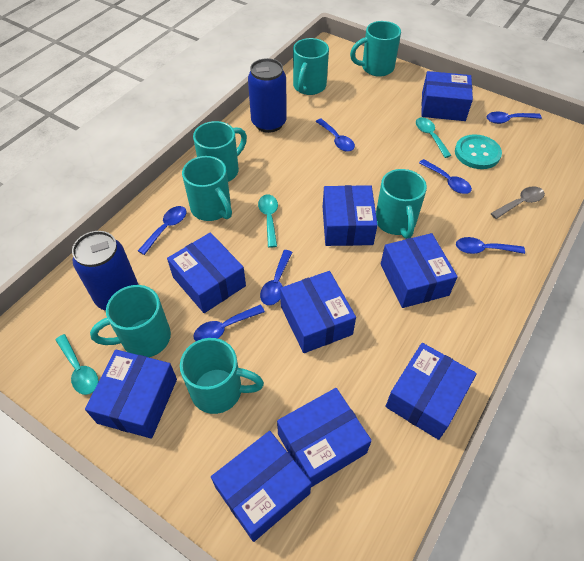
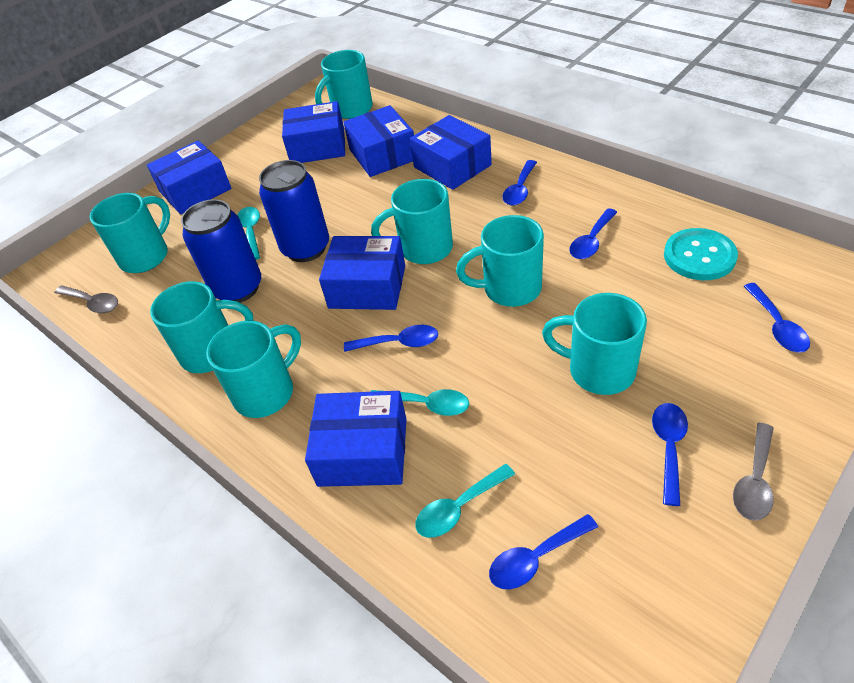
blue box: [85,349,177,439] [167,232,246,313] [211,431,311,542] [277,388,372,487] [280,271,356,353] [323,185,378,246] [381,233,458,308] [386,343,477,440] [421,71,473,121] = 9 -> [147,141,232,214] [282,101,345,163] [305,391,407,487] [319,236,405,310] [343,105,414,177] [410,115,492,190] = 6
blue spoon: [138,206,187,255] [193,305,265,341] [260,250,293,305] [316,119,355,152] [419,159,472,194] [456,237,525,254] [487,112,542,124] = 7 -> [344,325,438,352] [489,514,598,589] [502,160,537,206] [569,208,617,259] [652,403,688,506] [744,283,810,352] = 6
grey spoon: [491,186,545,219] = 1 -> [55,285,118,313] [733,423,774,521] = 2

